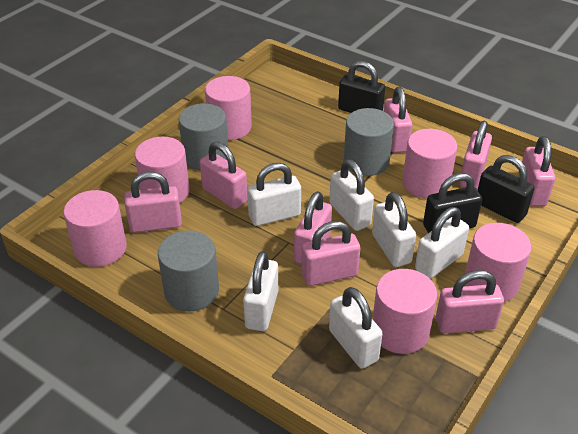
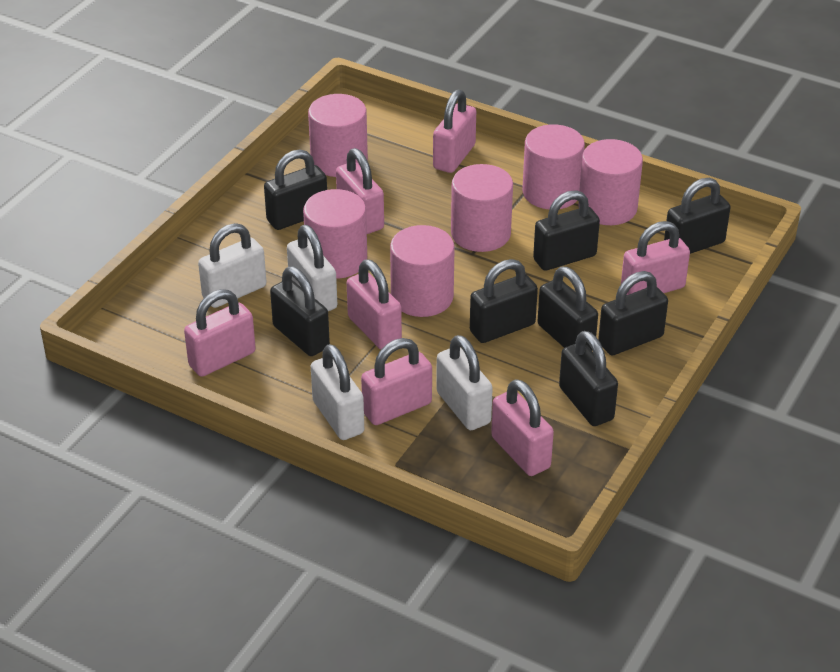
black padlock: [338,61,385,113] [423,173,482,233] [478,155,535,223] = 3 -> [264,149,327,230] [270,267,330,356] [470,259,538,343] [533,190,600,271] [538,267,598,351] [559,331,618,426] [598,271,668,355] [664,178,731,254] = 8
grey cylinder: [158,230,219,312] [179,103,228,171] [344,108,394,176] = 3 -> none = 0
pink padlock: [124,171,182,233] [200,142,248,209] [294,191,332,264] [301,221,360,286] [384,87,412,153] [436,270,504,334] [459,121,492,189] [519,136,555,206] = 8 -> [184,289,256,377] [336,148,384,234] [347,259,402,349] [361,338,432,425] [433,90,476,173] [491,379,554,476] [621,221,690,295] = 7
white padlock: [243,251,278,331] [247,163,301,226] [329,159,374,231] [329,287,383,369] [372,192,416,267] [415,207,469,279] = 6 -> [198,223,267,308] [287,225,337,311] [311,344,364,440] [436,335,493,430] = 4

